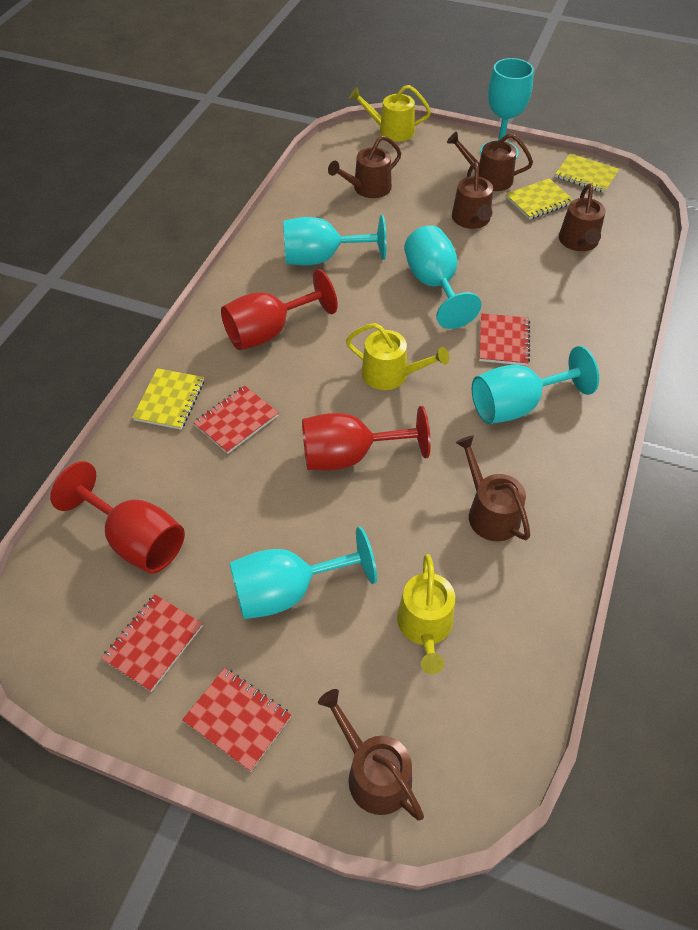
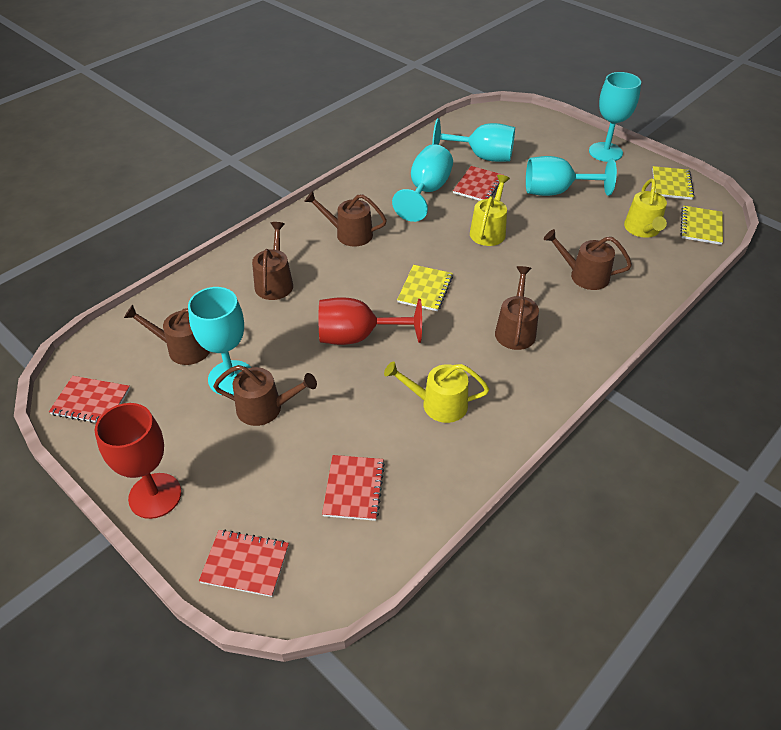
red goblet: [50,461,185,574] [221,269,338,350] [302,406,431,470] = 3 -> [95,403,182,519] [319,297,422,345] = 2

